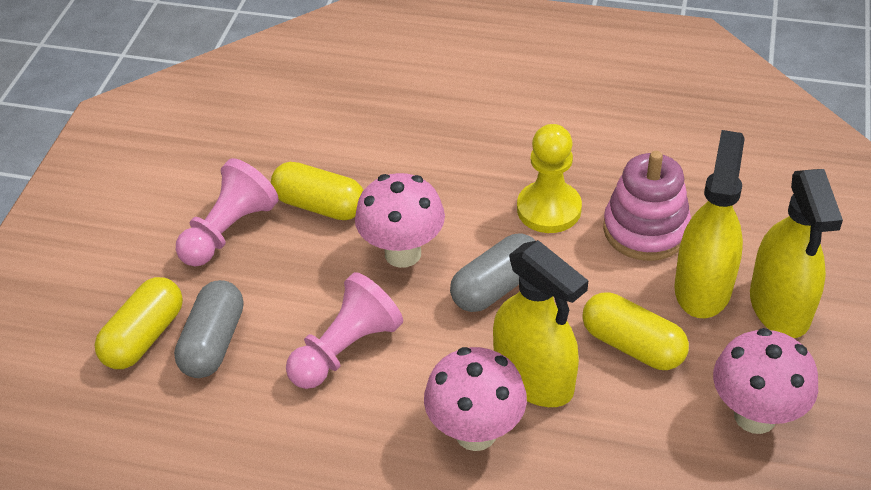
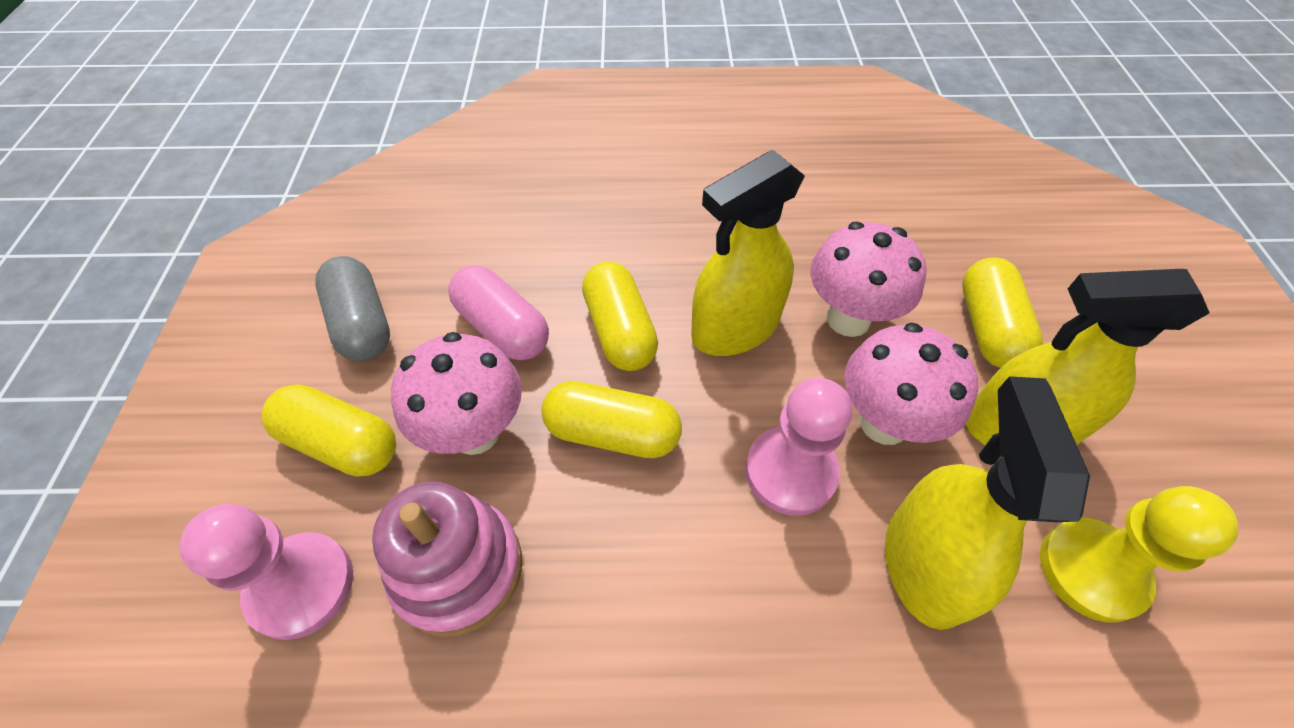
grey capsule: [174,280,243,378] [450,233,536,312] = 2 -> [315,256,390,361] = 1
pink capsule: none = 0 -> [448,265,549,360] = 1
yellow capsule: [94,277,183,369] [271,162,364,220] [582,293,689,370] = 3 -> [261,384,396,476] [541,381,682,458] [582,262,658,371] [962,258,1043,368] = 4

